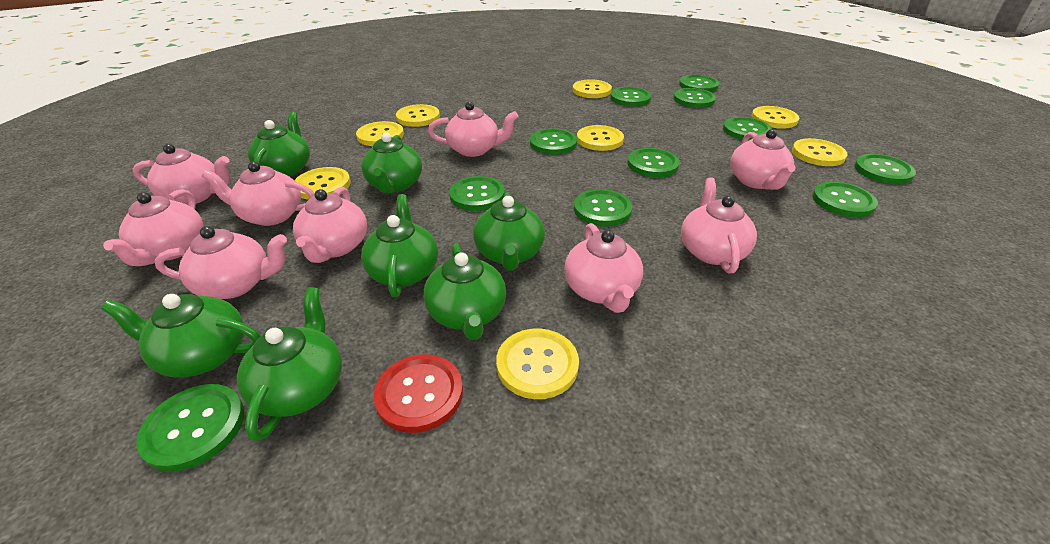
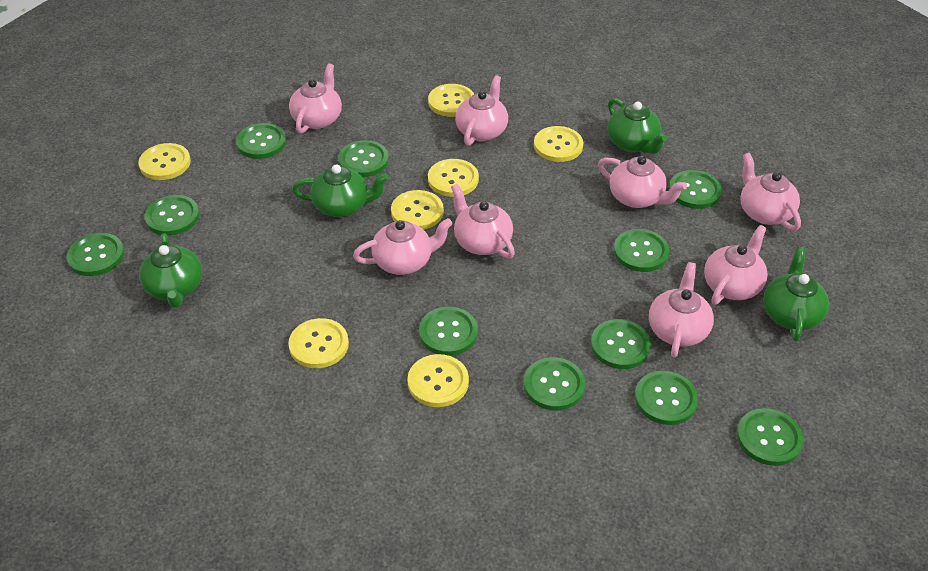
green teapot: [101,294,261,378] [237,287,342,442] [248,111,310,177] [361,133,422,193] [361,194,438,297] [423,243,506,340] [473,193,545,271] = 7 -> [139,233,202,308] [292,164,389,217] [607,98,668,154] [763,247,829,342] = 4
pink teapot: [103,189,204,266] [133,144,230,205] [154,226,287,299] [202,161,315,226] [293,187,367,263] [428,102,518,157] [564,223,643,313] [681,177,757,273] [730,129,796,190] = 9 -> [289,63,342,133] [353,218,453,275] [451,184,515,259] [455,75,508,146] [598,156,687,208] [649,262,714,358] [704,225,768,305] [740,153,801,231] = 8
red button: [374,354,463,433] = 1 -> none = 0
yellow button: [294,167,351,200] [356,121,404,146] [396,104,440,127] [496,328,579,399] [573,79,612,98] [577,125,624,151] [751,106,799,129] [792,138,848,166] = 8 -> [138,143,191,180] [289,318,349,368] [391,190,444,230] [407,354,469,407] [428,84,474,117] [428,159,479,197] [534,126,583,162] = 7

